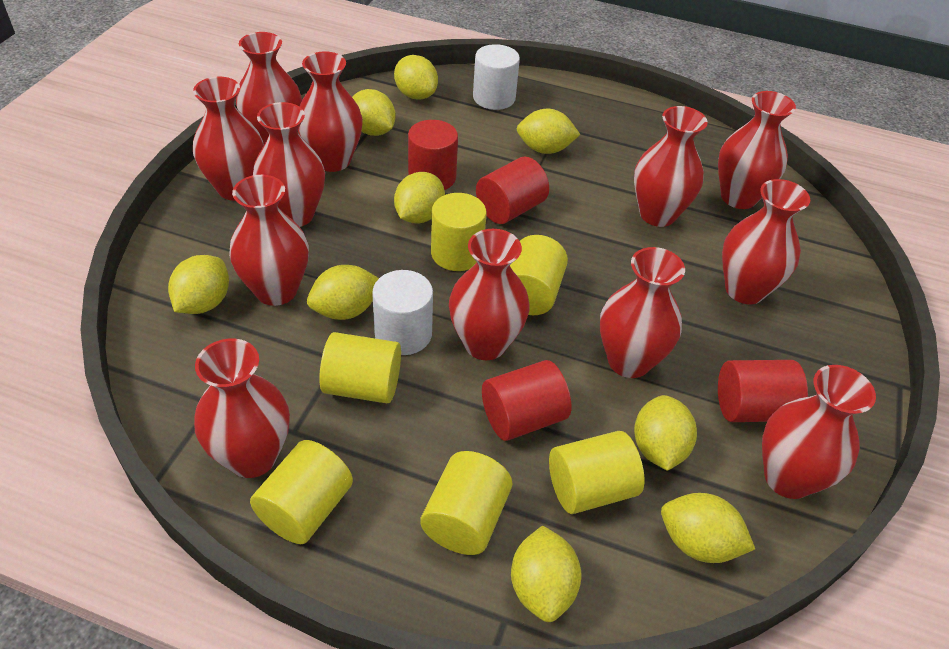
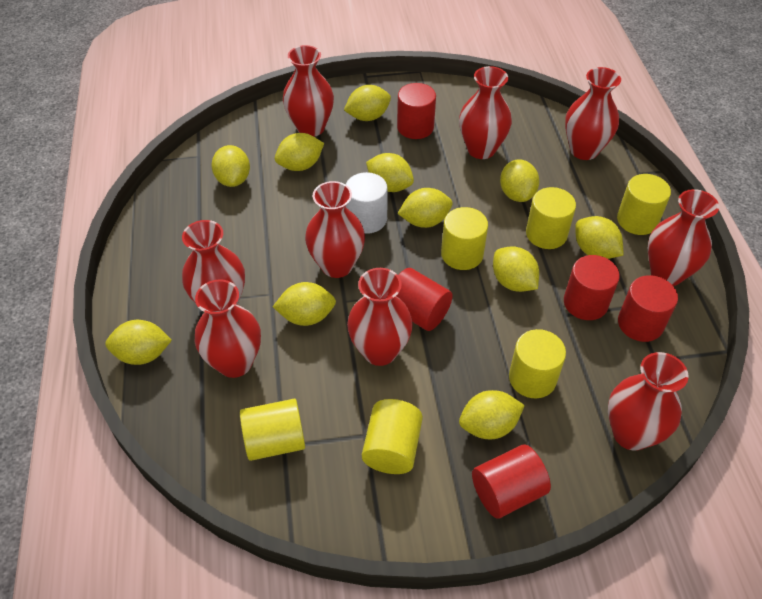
red cylinder: [408,120,458,190] [476,157,549,224] [482,360,572,441] [718,360,808,422] = 4 -> [396,268,453,331] [397,83,436,139] [472,444,551,519] [564,255,620,320] [618,275,678,342] = 5
red vase: [193,77,264,201] [194,338,290,478] [229,175,309,306] [236,32,302,145] [253,102,325,227] [298,51,363,172] [449,229,529,360] [600,247,685,378] [634,106,708,227] [718,91,796,209] [722,179,810,304] [762,365,876,499] = 12 -> [182,220,245,305] [195,279,261,378] [283,45,334,137] [305,181,365,278] [347,268,413,366] [459,66,512,159] [565,67,621,160] [608,352,689,451] [648,189,719,286] = 9
white cylinder: [372,270,433,355] [473,44,520,110] = 2 -> [346,172,388,234] = 1
yellow lemon: [168,255,229,314] [307,265,379,320] [352,89,396,136] [394,55,438,100] [394,172,445,223] [511,525,581,622] [516,109,580,154] [634,395,697,471] [661,493,755,563] = 9 -> [105,320,172,365] [211,145,250,187] [273,282,336,326] [275,133,324,171] [344,85,391,121] [366,153,414,192] [398,188,453,228] [459,390,525,439] [493,246,539,292] [500,159,539,202] [575,216,623,259] = 11

